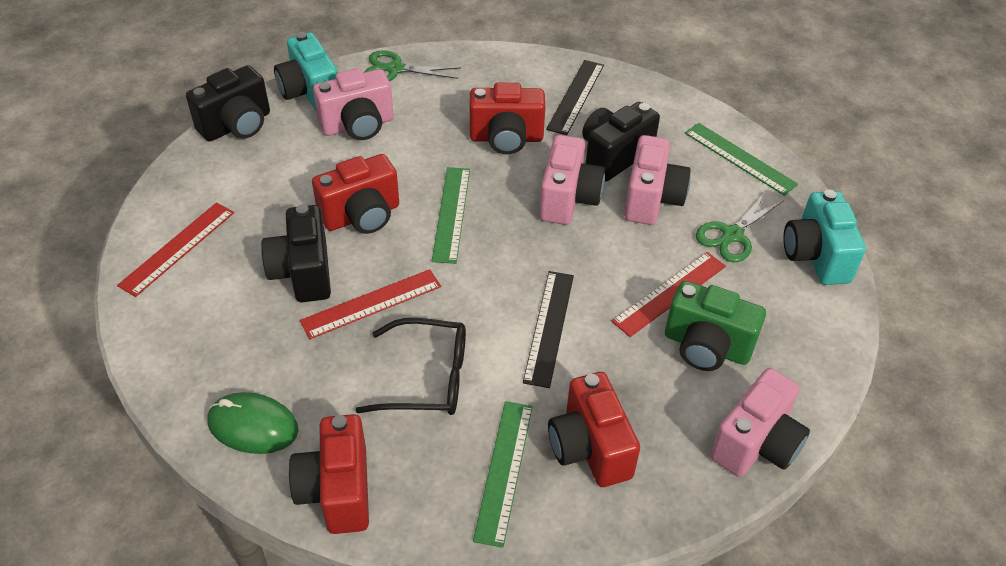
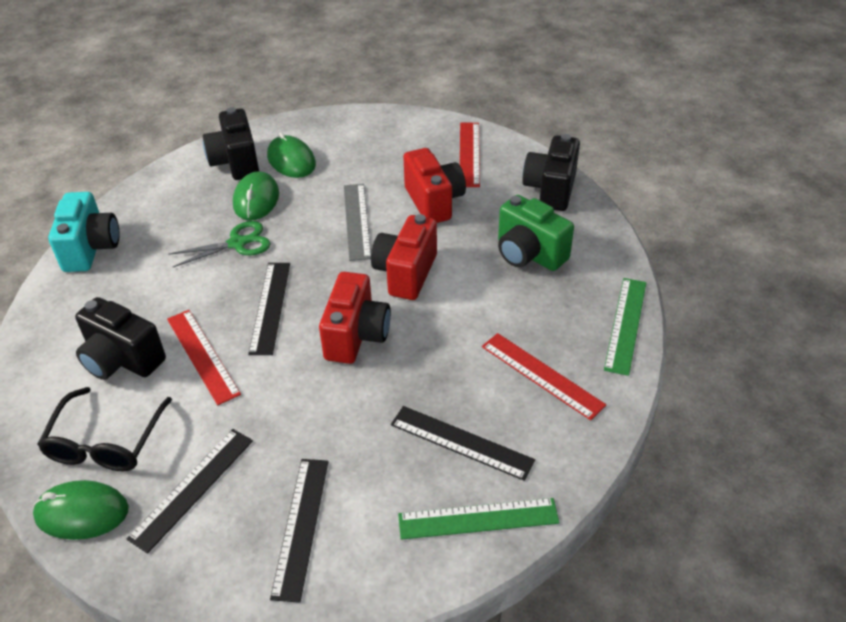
black ruler: [523,271,574,388] [546,60,604,135] = 2 -> [127,429,253,554] [248,263,290,355] [270,459,328,603] [391,406,535,481] = 4
green mouse: [207,392,299,454] = 1 -> [33,480,129,540] [233,171,279,221] [267,133,316,178] = 3
green ruler: [432,167,470,264] [473,401,533,548] [685,123,798,196] = 3 -> [398,498,560,540] [604,278,646,376] = 2
green scissors: [365,50,461,81] [696,192,784,262] = 2 -> [168,221,271,267] = 1
grey ruler: none = 0 -> [344,184,371,261] = 1
pink camera: [313,68,394,140] [539,135,605,225] [624,135,691,225] [710,368,810,477] = 4 -> none = 0
red camera: [289,414,369,534] [312,154,399,234] [470,83,545,154] [548,372,640,487] = 4 -> [319,272,391,364] [371,214,437,300] [403,148,466,223] = 3
turquoise camera: [274,32,338,111] [783,190,866,285] = 2 -> [48,192,120,272] = 1

